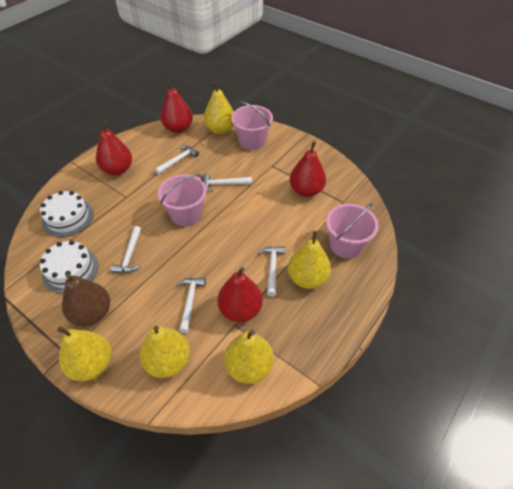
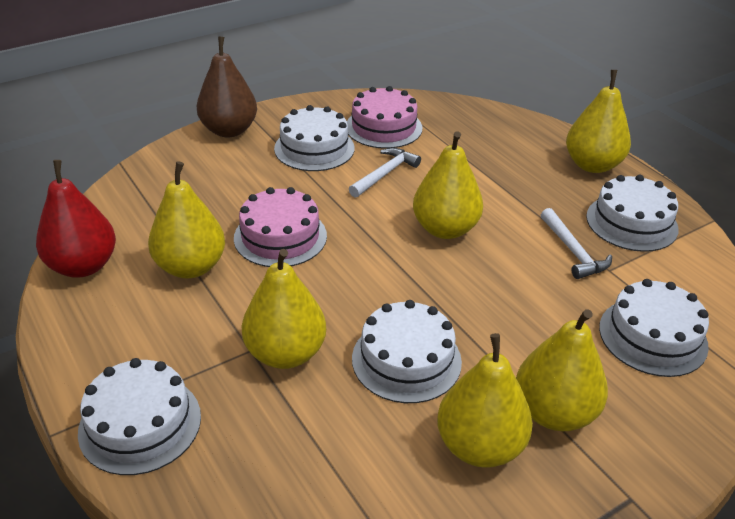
pink bucket: [158,174,207,226] [231,101,273,150] [326,203,379,259] = 3 -> none = 0
pink cake: none = 0 -> [234,187,327,267] [347,86,422,149] = 2
red pear: [96,121,132,175] [160,80,193,133] [217,267,263,322] [289,141,326,197] = 4 -> [36,160,116,278] = 1
white cake: [40,191,93,237] [40,240,98,294] = 2 -> [78,358,201,475] [274,105,354,171] [352,300,462,403] [586,175,679,252] [599,279,709,377] = 5
white hammer: [111,226,141,273] [155,145,199,174] [177,278,206,333] [203,173,252,192] [258,246,285,296] = 5 -> [349,148,421,198] [541,208,612,279] = 2
yellow pear: [57,327,111,381] [140,326,190,378] [204,82,234,134] [224,330,274,384] [288,231,331,289] = 5 -> [148,161,225,278] [241,249,326,369] [413,131,483,239] [437,333,533,468] [516,309,608,431] [566,70,631,173] = 6

